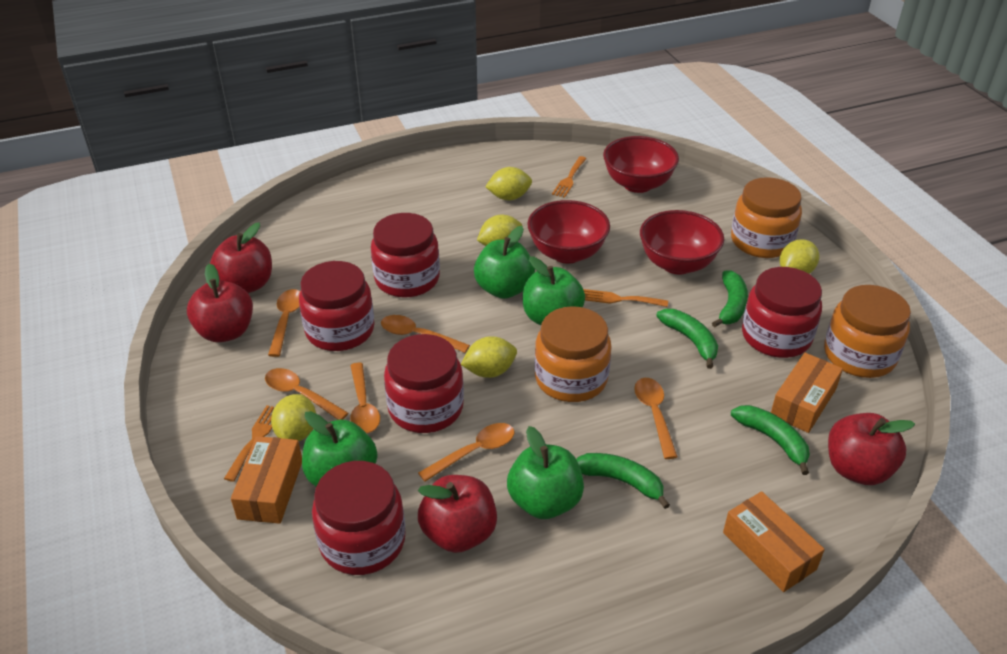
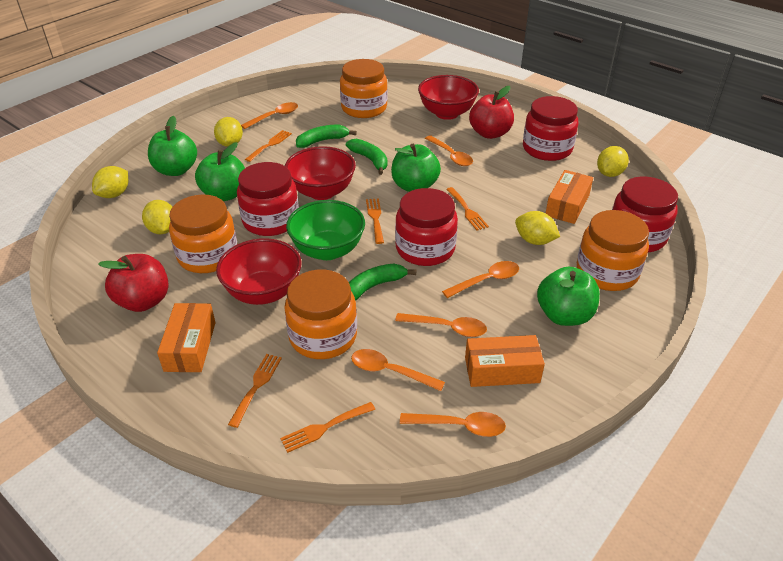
green banana: [576,453,670,509] [656,309,718,369] [712,270,748,327] [731,405,810,475] = 4 -> [296,125,357,148] [346,138,388,175] [349,263,416,301] = 3
green bowl: none = 0 -> [286,200,365,260] = 1
orange fork: [224,405,274,482] [552,156,587,198] [583,289,668,307] = 3 -> [228,354,282,428] [245,130,292,162] [280,402,375,453] [366,198,384,244] [446,187,489,230] = 5
orange jar: [534,306,612,402] [731,177,802,258] [824,285,911,378] = 3 -> [169,194,237,273] [284,269,357,359] [340,59,387,118] [577,210,649,291] = 4
red apple: [187,264,253,342] [210,223,272,293] [418,475,497,553] [828,413,915,485] = 4 -> [98,254,169,312] [469,86,514,139] = 2
red jar: [299,261,375,351] [312,461,406,575] [371,213,440,298] [384,334,464,433] [742,267,822,358] = 5 -> [237,162,299,236] [395,188,458,266] [523,96,578,161] [612,177,678,252] = 4

